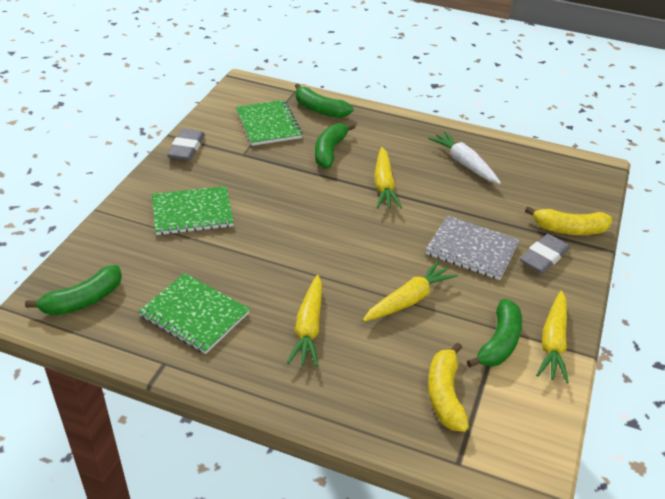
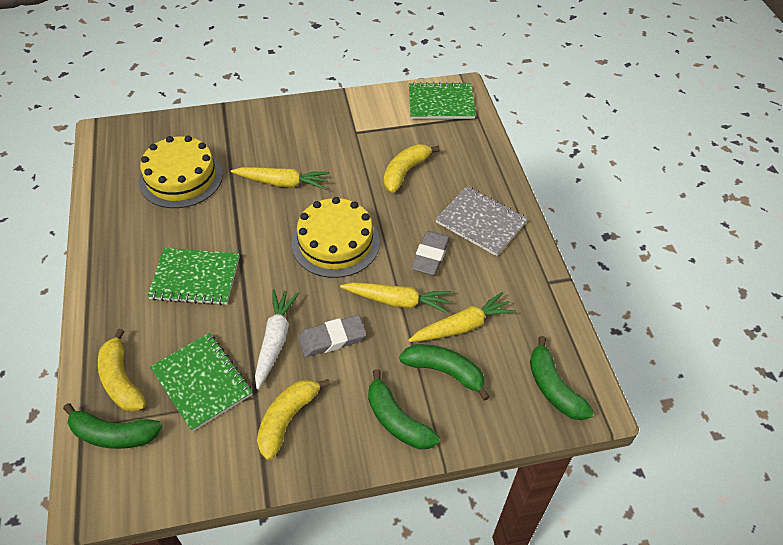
yellow banana: [428,343,469,432] [525,206,612,235] = 2 -> [98,329,146,412] [257,379,330,460] [384,144,440,193] = 3
yellow cake: none = 0 -> [139,136,223,208] [291,197,380,278] = 2
yellow carrot: [287,275,322,367] [363,261,457,322] [374,147,402,208] [536,291,569,383] = 4 -> [231,167,329,190] [340,282,452,314] [408,292,516,342] = 3

